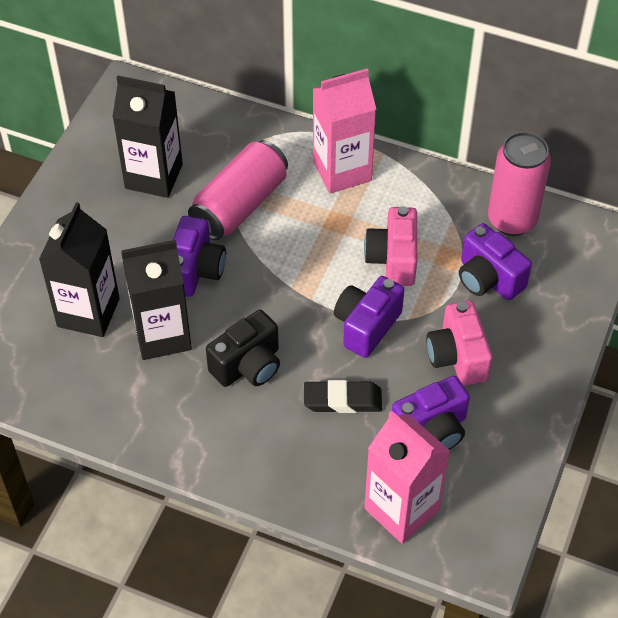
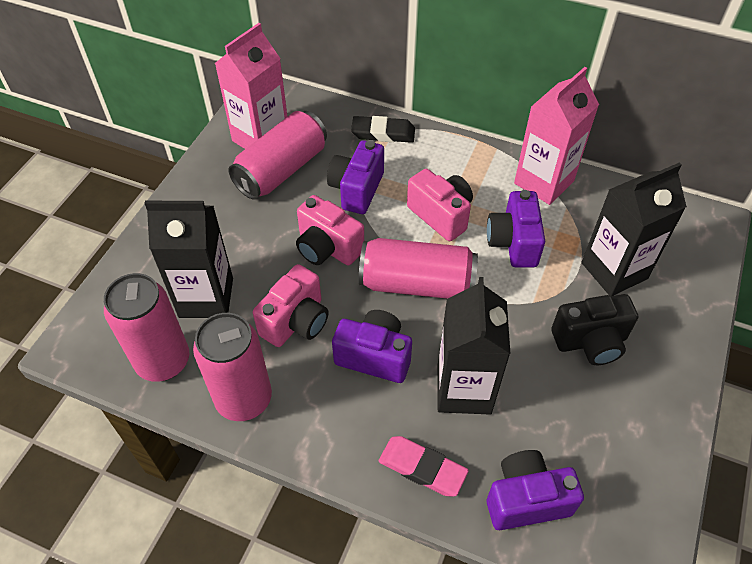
pink camera: [364,206,417,286] [426,301,493,385] = 2 -> [253,264,329,347] [296,195,364,265] [407,169,473,241] = 3
pink can: [188,140,288,240] [488,132,551,236] = 2 -> [104,273,189,382] [193,313,272,421] [228,111,327,200] [359,238,478,299] = 4
pink eraser: none = 0 -> [379,436,469,497] = 1

